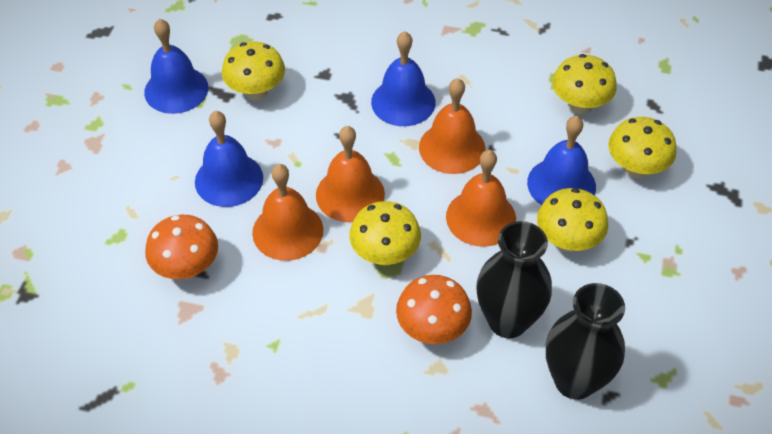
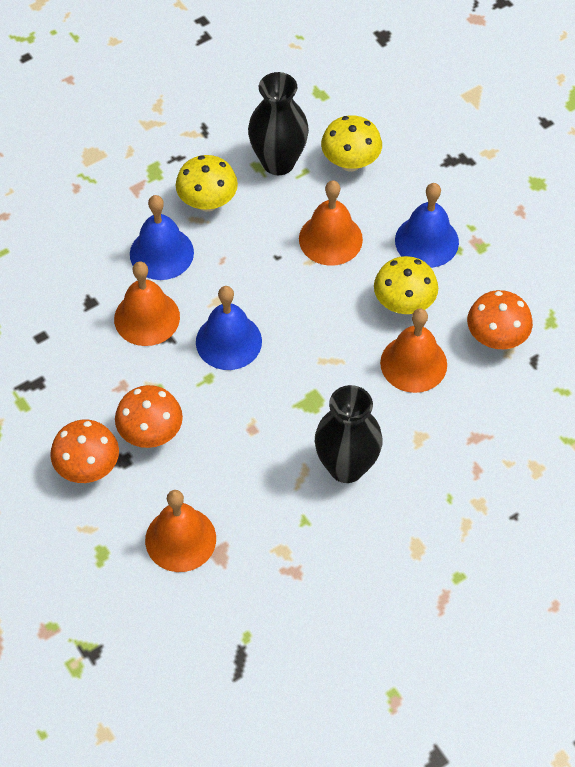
blue bell: [144,19,208,114] [195,111,263,207] [371,31,436,126] [527,116,596,205] = 4 -> [130,195,194,280] [196,286,262,370] [395,183,459,268] = 3
orange mushroom: [145,215,218,279] [396,275,472,344] = 2 -> [50,420,119,483] [115,385,183,448] [467,290,533,349] = 3
yellow mushroom: [222,41,285,101] [349,201,421,265] [537,188,608,252] [552,54,617,114] [608,117,677,178] = 5 -> [176,155,238,212] [321,115,382,172] [374,256,438,314] = 3

